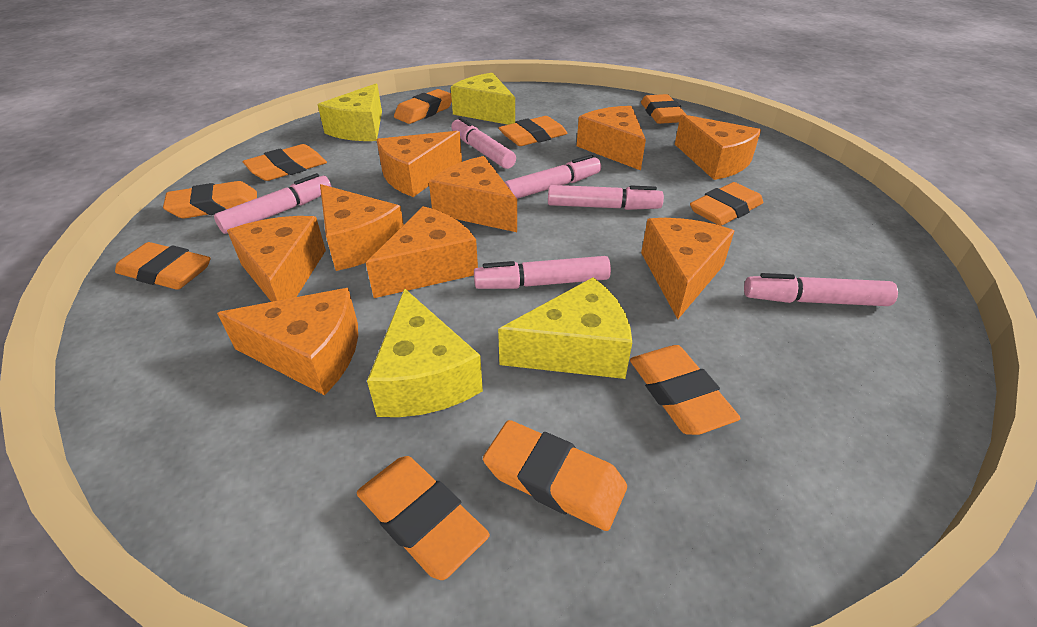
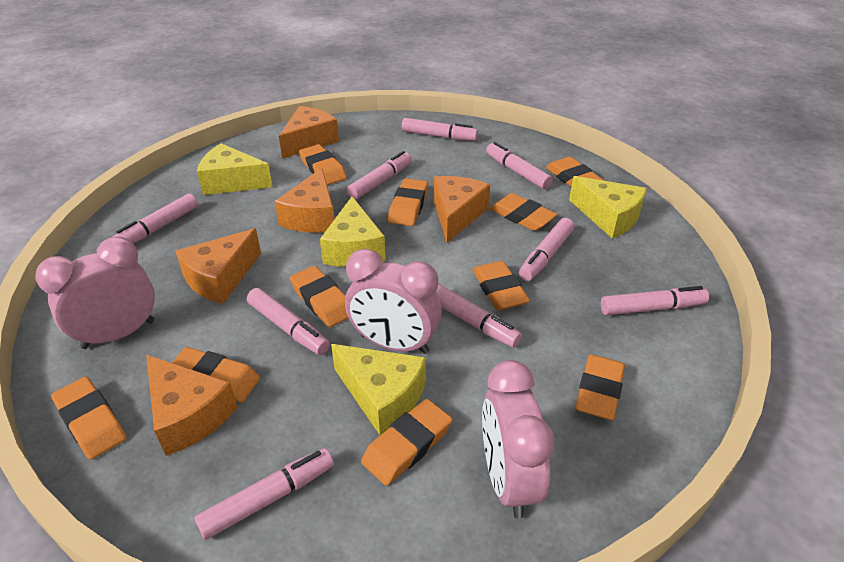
orange cheese: [217,288,358,395] [227,216,326,302] [320,184,404,271] [366,206,478,298] [376,131,462,197] [429,156,517,232] [577,106,646,170] [641,218,734,319] [675,114,761,180] = 9 -> [146,355,238,456] [175,228,261,304] [275,168,334,233] [279,106,339,159] [433,176,490,243] = 5
pink clock: none = 0 -> [35,237,155,349] [345,249,442,354] [482,360,554,519] = 3
pink marker: [214,173,332,234] [451,117,516,169] [474,256,611,289] [505,155,601,199] [548,185,664,210] [744,273,898,306] = 6 -> [113,193,198,243] [195,448,334,540] [247,288,330,355] [347,151,412,200] [402,118,478,141] [436,284,522,348] [486,142,553,189] [519,218,574,281] [601,286,709,315] = 9

